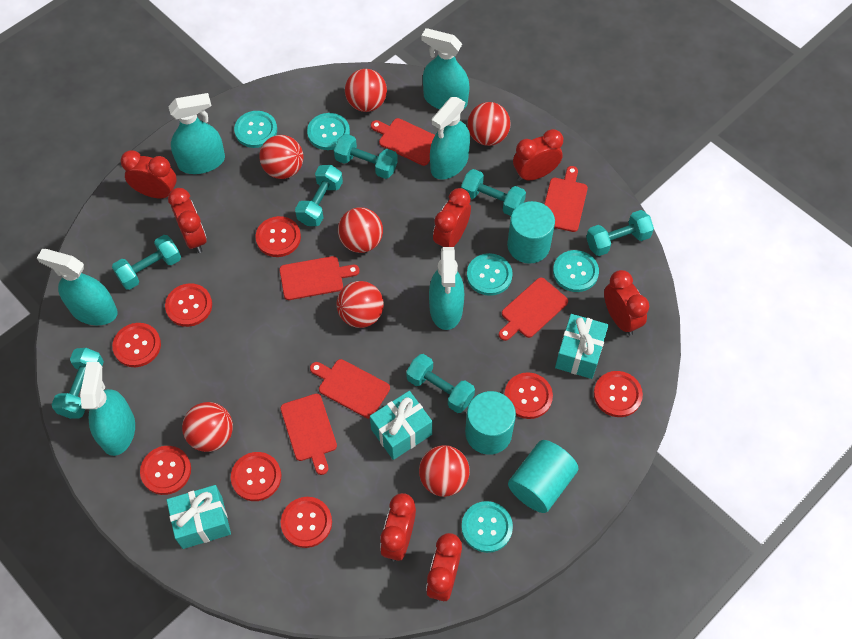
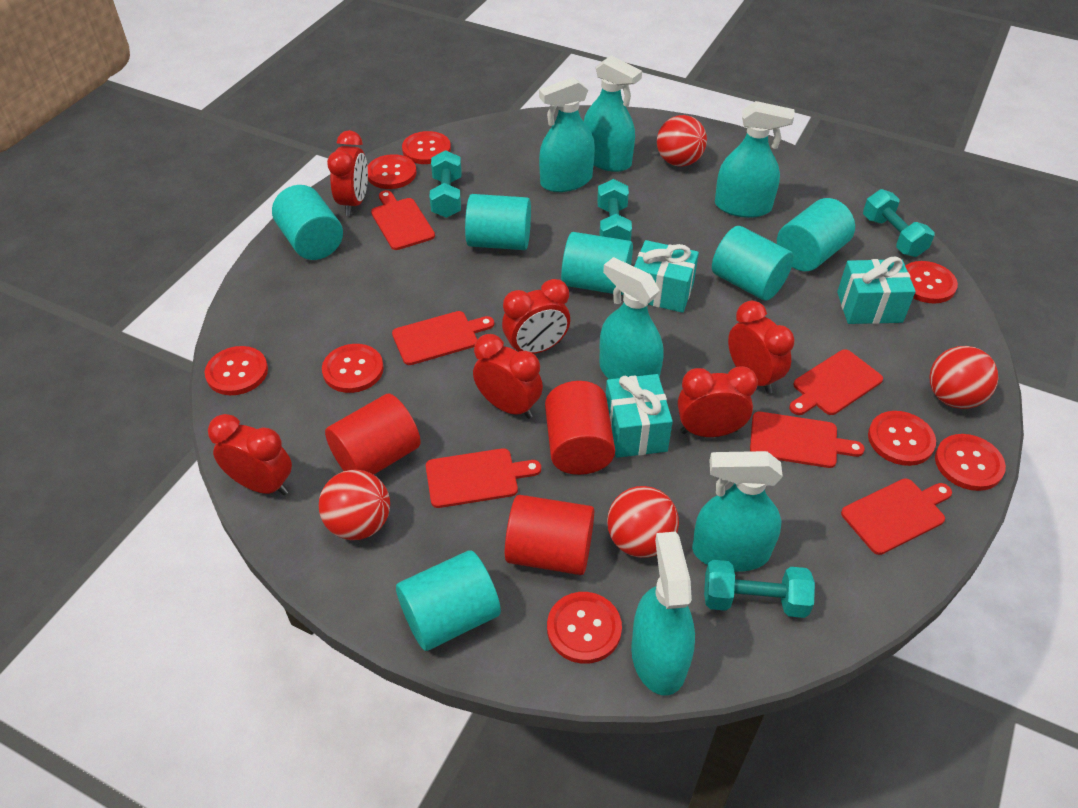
red ball: [182,402,233,452] [259,135,303,179] [337,281,384,328] [338,207,383,253] [345,69,387,112] [419,445,470,497] [467,102,511,146] = 7 -> [319,470,390,540] [607,486,679,558] [657,115,707,166] [929,346,998,409] = 4
red clock: [120,150,177,198] [168,188,207,253] [380,493,416,561] [426,533,462,601] [433,188,471,249] [513,129,563,182] [604,270,649,336] = 7 -> [208,414,292,495] [327,130,368,216] [473,334,543,419] [502,279,570,354] [678,366,758,437] [728,301,794,394] = 6
red cylinder: none = 0 -> [325,394,421,475] [505,495,594,575] [545,381,615,475] = 3
turquoise button: [234,111,277,148] [307,113,350,150] [461,501,513,553] [467,253,513,296] [553,250,599,292] = 5 -> none = 0
turquoise cylinder: [465,391,516,455] [507,201,555,264] [508,440,579,513] = 3 -> [272,185,343,260] [396,550,501,651] [465,194,531,250] [561,232,633,295] [712,226,794,301] [777,198,855,272] = 6
turquoise dumbbell: [52,348,104,419] [112,235,181,290] [295,165,343,226] [334,134,398,179] [406,354,475,413] [461,169,526,216] [586,210,654,256] = 7 -> [430,150,461,218] [597,179,632,241] [704,560,815,618] [863,189,935,257] = 4

